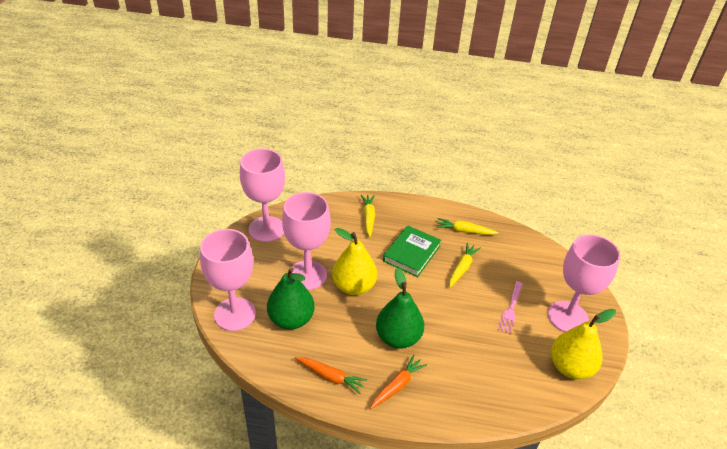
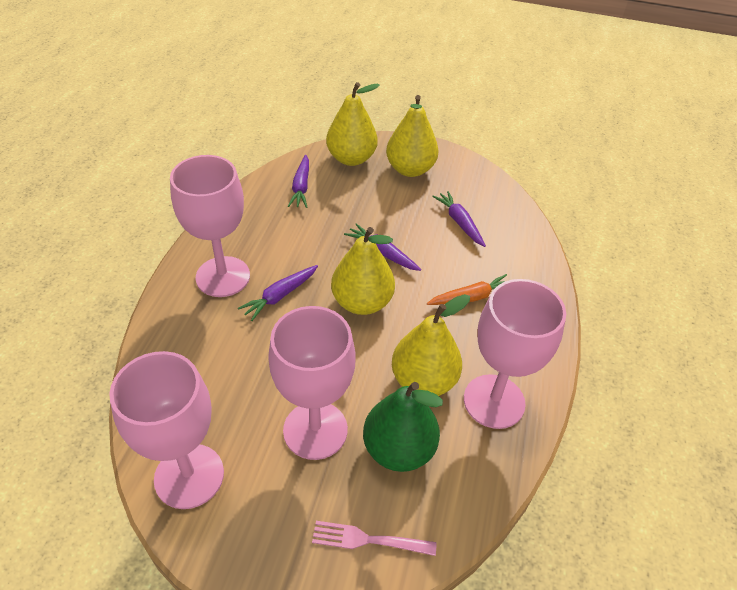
green book: [383,226,441,277] = 1 -> none = 0
green pear: [267,267,315,330] [376,268,424,349] = 2 -> [363,382,443,472] = 1
orange carrot: [295,357,367,394] [370,355,427,409] = 2 -> [427,274,507,305] = 1
purple carrot: none = 0 -> [238,265,318,321] [288,155,309,208] [344,223,421,271] [432,191,486,247] = 4
yellow carrot: [361,195,375,237] [436,218,499,235] [449,243,481,288] = 3 -> none = 0
yellow pear: [332,228,377,295] [551,309,616,379] = 2 -> [326,82,380,166] [331,227,395,315] [386,95,439,177] [392,294,470,396] = 4

